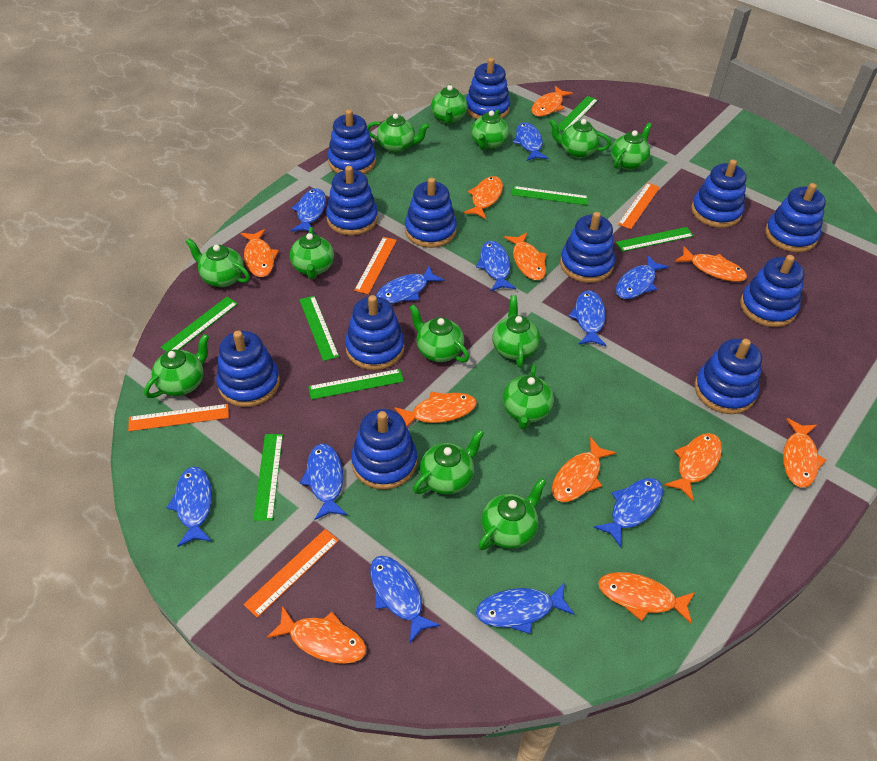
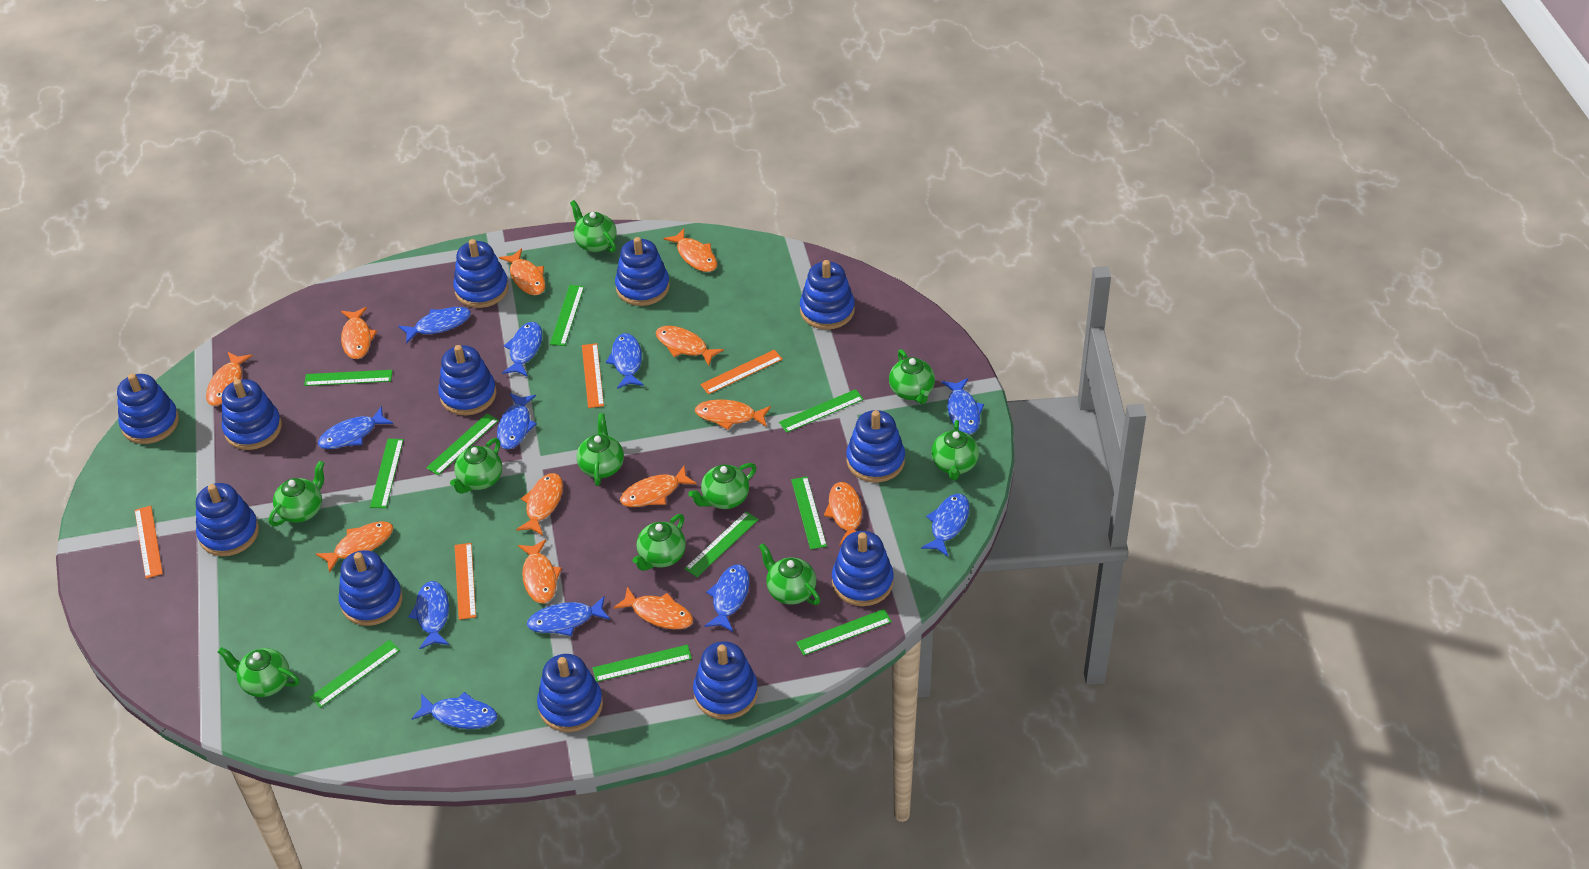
green ruler: [161,297,238,352] [253,434,283,521] [299,296,339,361] [308,369,404,400] [511,186,589,205] [558,96,598,132] [616,227,694,252] = 7 -> [304,370,392,386] [310,640,400,708] [370,439,404,508] [426,413,499,475] [550,285,584,346] [593,645,692,682] [684,511,759,577] [779,389,864,433] [791,477,827,550] [796,609,892,656] = 10
green teapot: [144,334,209,398] [186,238,250,287] [290,227,334,279] [367,113,429,153] [409,304,469,362] [413,429,484,495] [431,84,468,124] [471,110,509,150] [478,478,546,550] [492,295,540,368] [503,365,554,429] [549,119,611,158] [611,122,652,170] = 13 -> [218,647,300,697] [269,461,325,526] [450,438,502,493] [570,200,617,252] [577,413,624,486] [633,514,686,571] [688,463,756,509] [759,543,820,605] [889,349,935,404] [931,420,979,480] = 10
orange fish: [241,229,279,277] [266,606,367,664] [394,392,477,427] [463,176,503,219] [504,232,547,280] [531,86,573,117] [552,437,616,502] [598,572,695,624] [664,433,722,501] [675,246,747,282] [783,418,826,488] = 11 -> [206,352,253,406] [316,521,393,573] [341,307,377,359] [499,248,545,295] [516,473,563,536] [518,539,562,603] [613,587,693,629] [620,465,697,507] [656,326,724,366] [663,228,717,272] [695,399,771,430] [824,482,862,545] = 12

